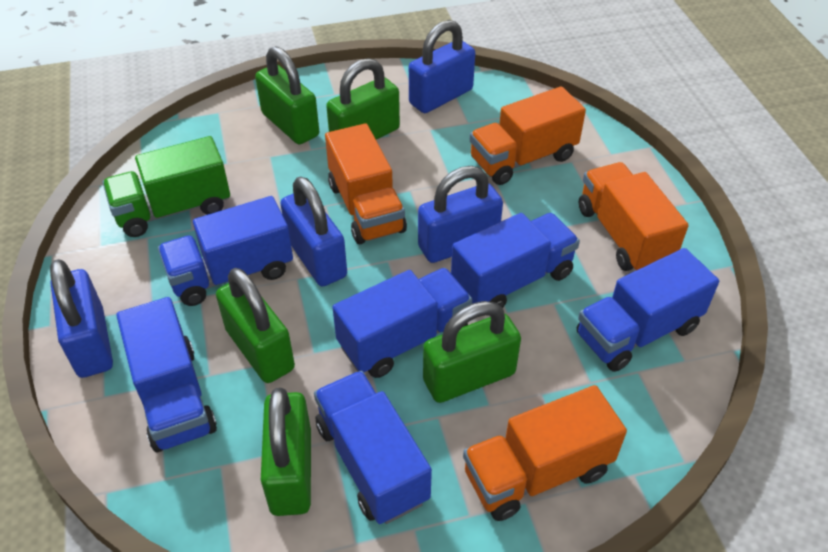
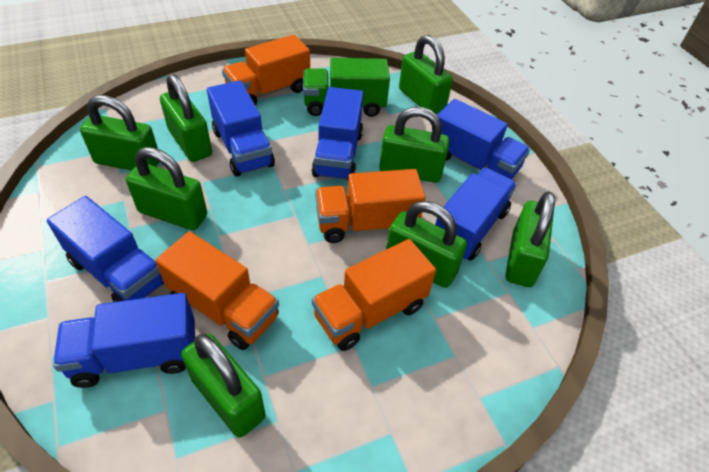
blue padlock: [50,259,113,378] [280,177,347,287] [409,20,475,113] [418,166,503,263] = 4 -> none = 0
green padlock: [216,268,295,383] [255,46,319,144] [261,388,311,516] [326,58,400,140] [423,301,521,403] = 5 -> [80,95,159,171] [126,147,207,230] [160,74,212,162] [181,333,265,438] [379,107,450,183] [386,201,467,288] [399,35,453,114] [505,191,555,287] = 8

